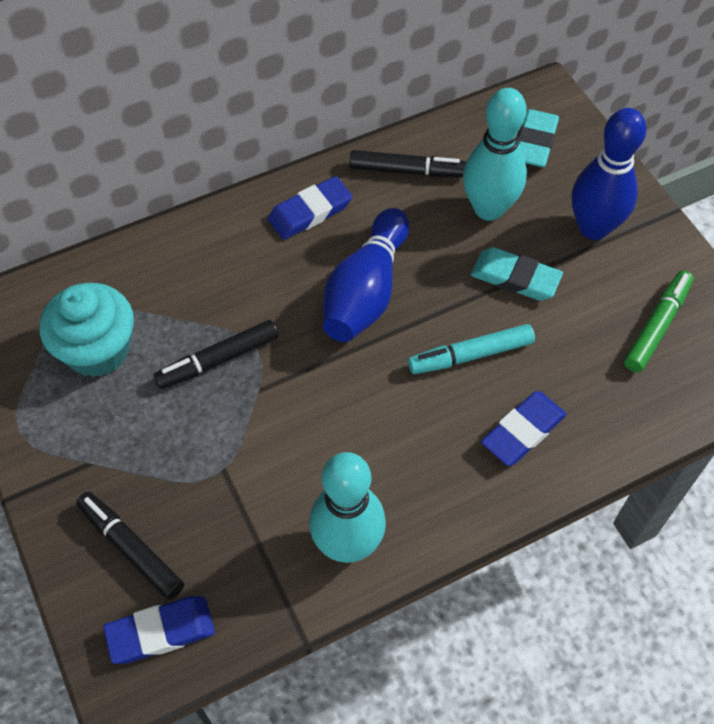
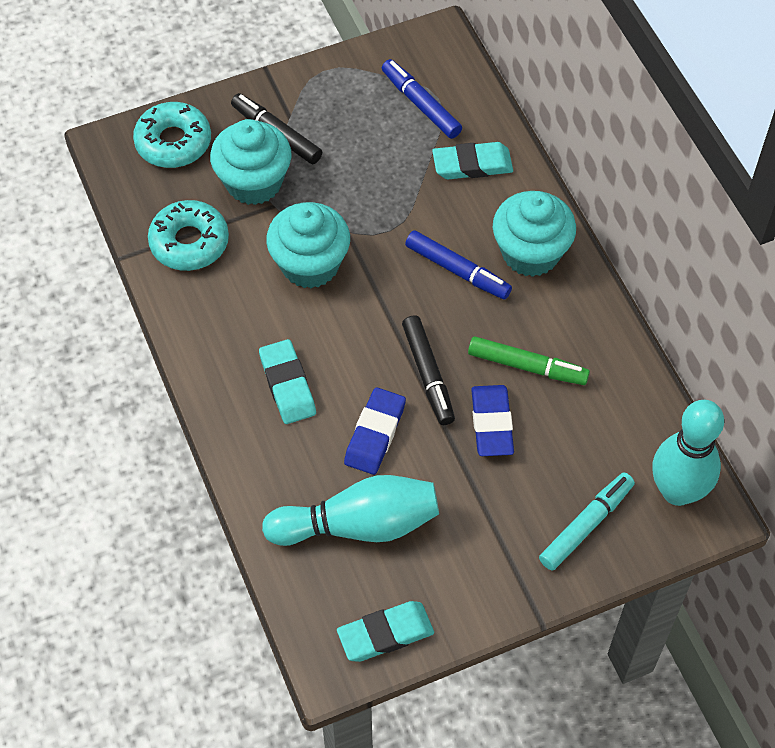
black marker: [76,492,184,600] [154,320,279,389] [349,150,466,177] = 3 -> [231,93,322,164] [402,315,455,425] = 2
blue bowling pin: [323,208,409,342] [572,108,646,240] = 2 -> none = 0
blue eraser: [103,596,215,664] [268,176,353,240] [481,391,567,466] = 3 -> [344,387,406,475] [471,385,514,456] = 2
blue marker: none = 0 -> [382,59,462,139] [405,230,512,300] = 2
turquoise cupcake: [40,283,134,377] = 1 -> [210,119,292,205] [266,202,350,289] [493,191,576,277] = 3
turquoise donut: none = 0 -> [133,102,211,168] [148,200,229,271] = 2
turquoise eraser: [471,247,563,301] [519,109,559,167] = 2 -> [259,339,316,424] [337,601,434,662] [432,142,513,179] = 3

